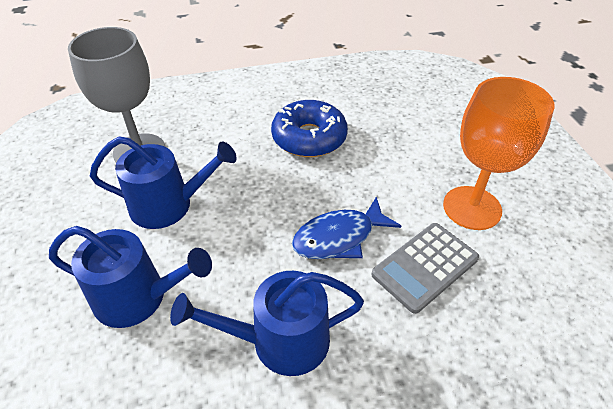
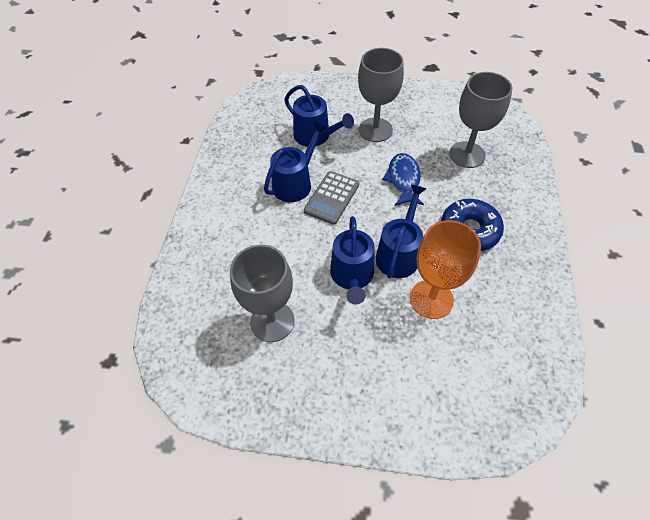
blue watering can: [49,226,212,328] [90,136,237,229] [170,271,364,376] = 3 -> [264,121,327,202] [284,85,354,147] [330,216,375,305] [376,185,426,278] = 4
grey goblet: [68,27,165,163] = 1 -> [230,245,295,342] [358,48,404,142] [449,72,512,168] = 3

